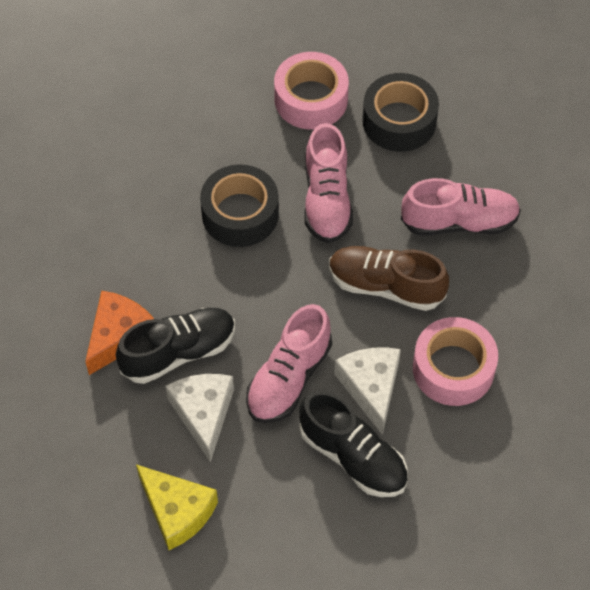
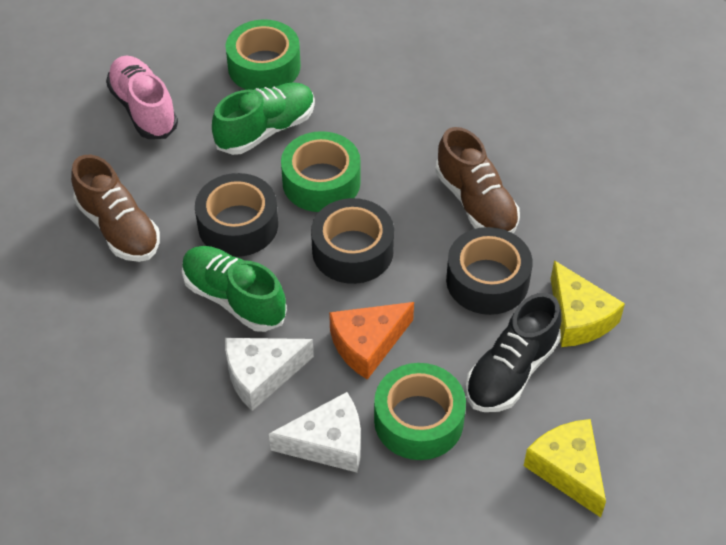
black shoe: [116,308,235,384] [299,391,408,497] = 2 -> [465,293,561,412] = 1
black tape: [200,164,279,247] [362,73,439,152] = 2 -> [195,173,278,257] [311,198,394,284] [446,227,533,315] = 3
brown shoe: [329,246,449,311] = 1 -> [71,155,160,262] [435,127,520,233] = 2
green shoe: none = 0 -> [182,246,287,332] [212,82,315,155] = 2
green tape: none = 0 -> [225,19,301,90] [281,131,361,212] [374,363,466,460] = 3
pink shoe: [246,304,332,423] [304,123,353,243] [401,178,521,236] = 3 -> [106,56,178,139] = 1
pink tape: [274,52,349,129] [413,317,498,406] = 2 -> none = 0
yellow cheese: [136,465,218,550] = 1 -> [524,419,606,518] [551,260,625,347] = 2

